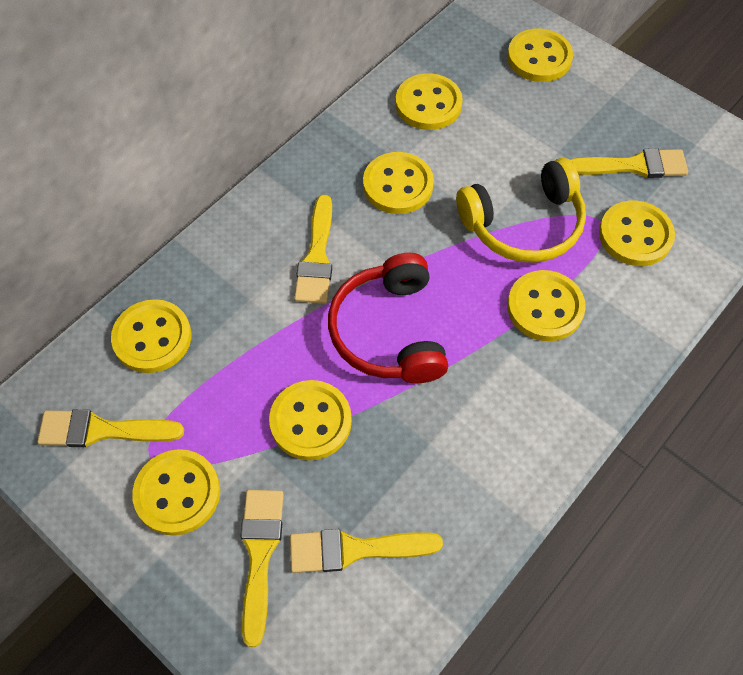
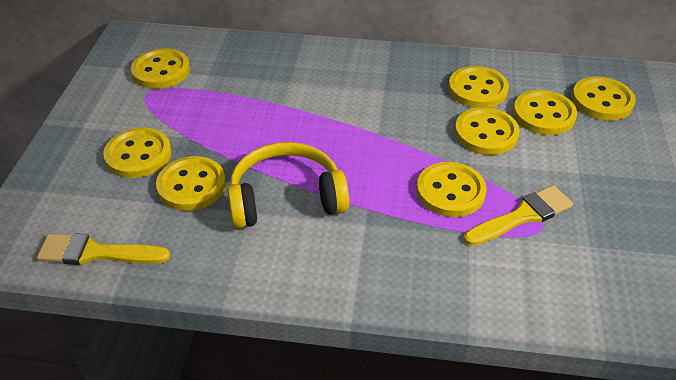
red headphones: [328,253,448,383] = 1 -> none = 0
yellow brush: [37,409,184,447] [240,490,284,647] [290,529,443,573] [294,195,332,304] [570,148,688,178] = 5 -> [37,233,170,265] [464,185,573,246] = 2

